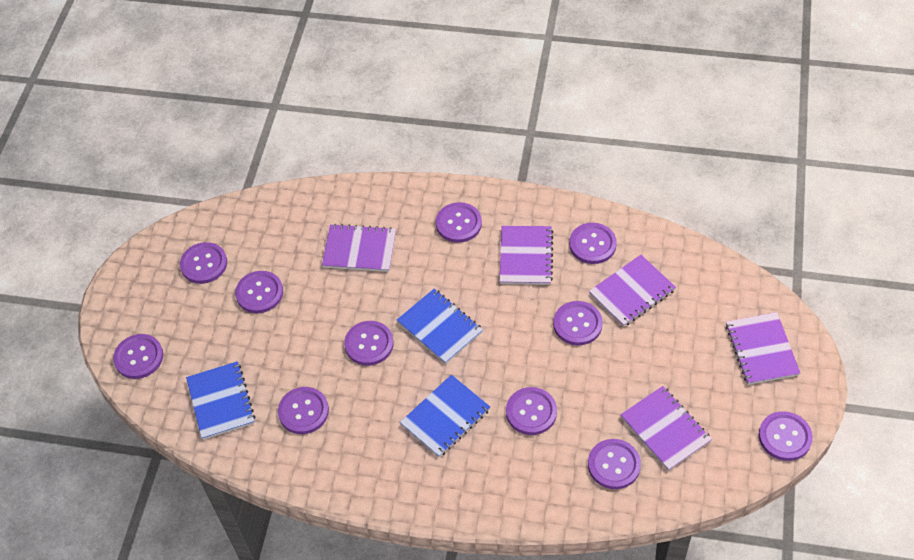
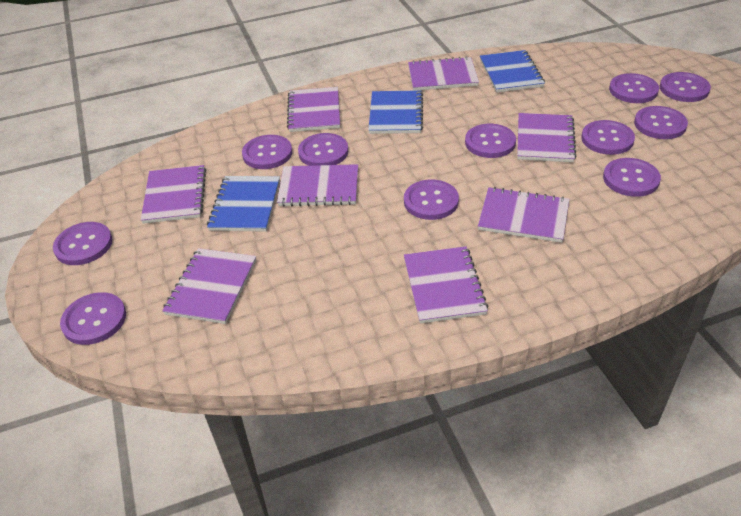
purple notebook: [322,224,396,272] [499,226,553,285] [589,255,676,327] [620,386,712,471] [726,312,800,385] = 5 -> [141,165,206,224] [162,248,256,324] [277,164,358,207] [287,87,340,132] [404,246,488,323] [408,56,479,91] [478,187,569,243] [517,113,577,162] = 8

